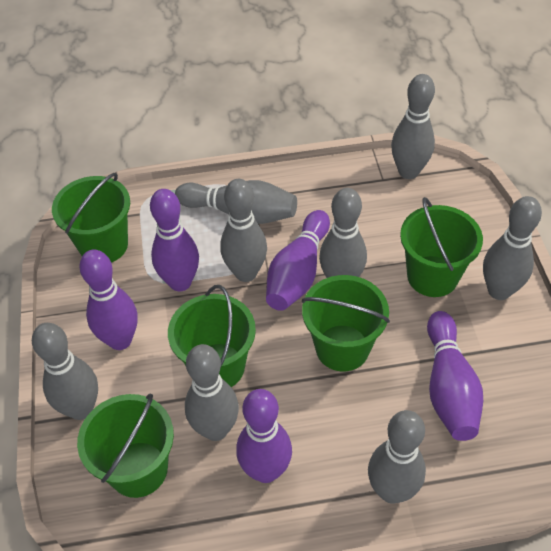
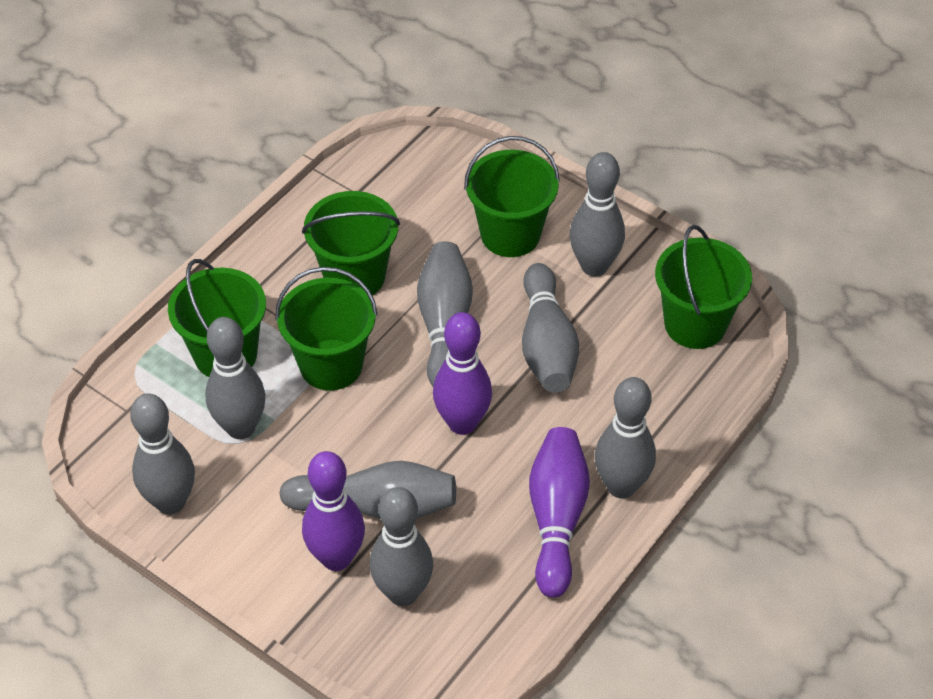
purple bowling pin: [79,249,138,350] [150,189,199,291] [236,389,292,483] [266,210,330,311] [427,311,483,441] = 5 -> [302,451,365,571] [433,312,492,435] [529,427,590,598] = 3

